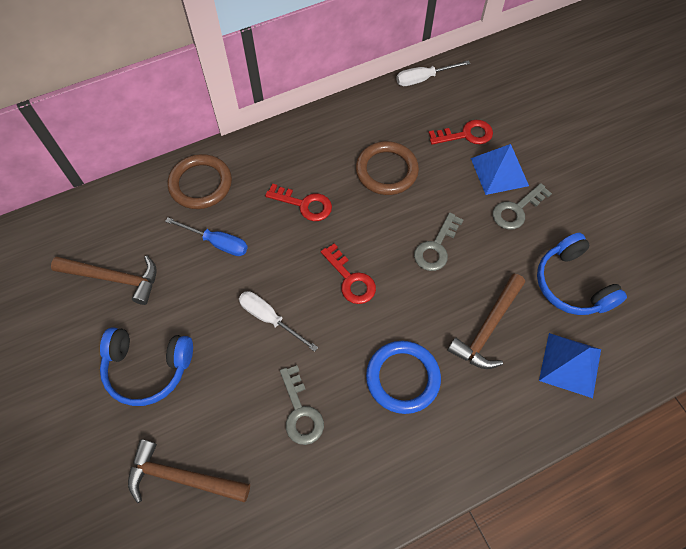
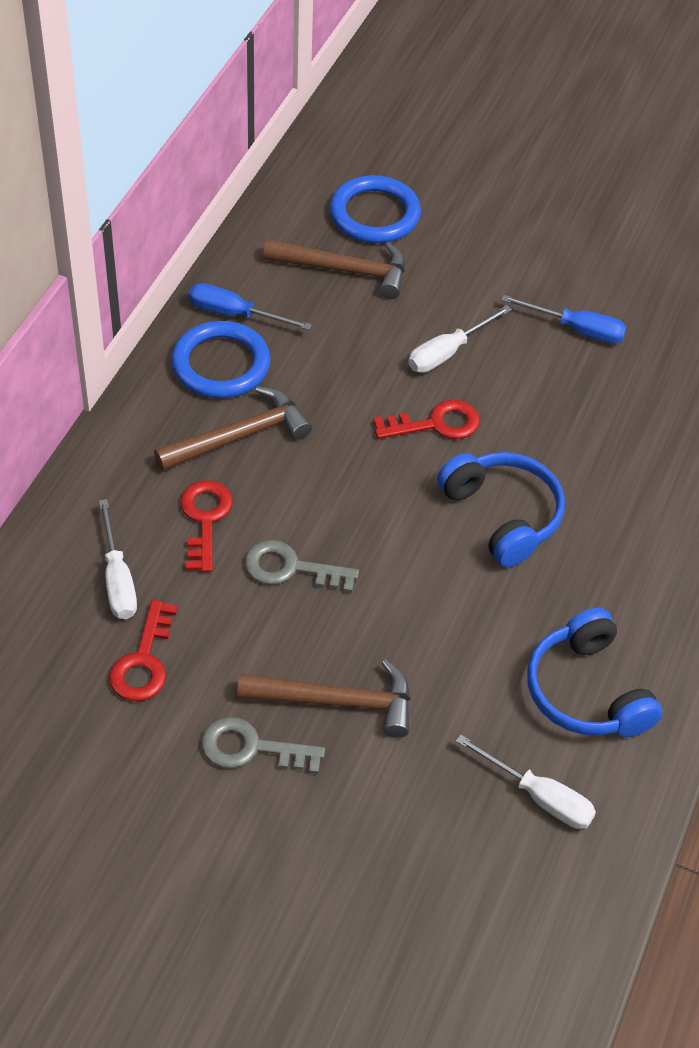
blue pyramid: [471,144,529,195] [539,333,601,398] = 2 -> none = 0
blue ring: [366,341,441,414] = 1 -> [171,321,270,398] [329,175,421,243] = 2
blue screwdriver: [165,218,248,256] = 1 -> [189,283,312,330] [501,295,627,344] = 2
brown ring: [168,154,232,209] [356,141,419,195] = 2 -> none = 0
grey key: [280,365,324,445] [414,212,463,271] [493,183,552,230] = 3 -> [201,717,325,774] [245,540,359,593] = 2
white screwdriver: [239,291,318,352] [396,60,470,86] = 2 -> [99,499,137,619] [408,305,512,373] [456,734,596,829] = 3

